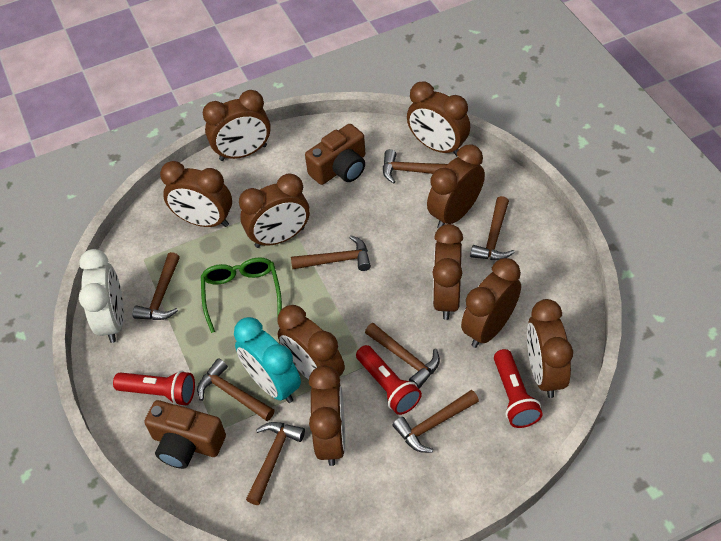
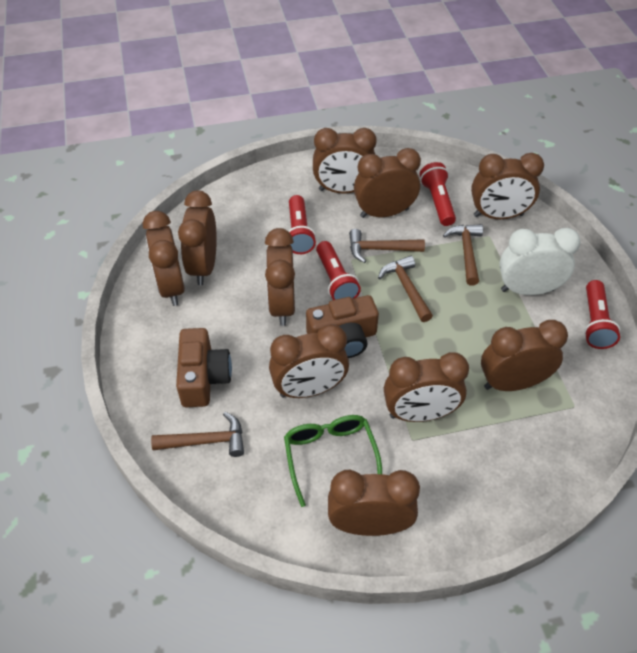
brown hammer: [132,252,180,320] [197,358,275,421] [246,422,305,505] [291,235,371,271] [365,323,440,389] [383,149,447,184] [392,390,479,453] [470,196,515,260] = 8 -> [151,412,244,457] [349,229,425,263] [378,256,433,322] [443,224,483,286] = 4
red flashlight: [113,371,195,406] [356,345,422,415] [494,349,543,428] = 3 -> [288,195,316,254] [316,241,361,300] [420,162,456,226] [584,280,621,349] = 4
turquoise clock: [234,317,301,403] = 1 -> none = 0

